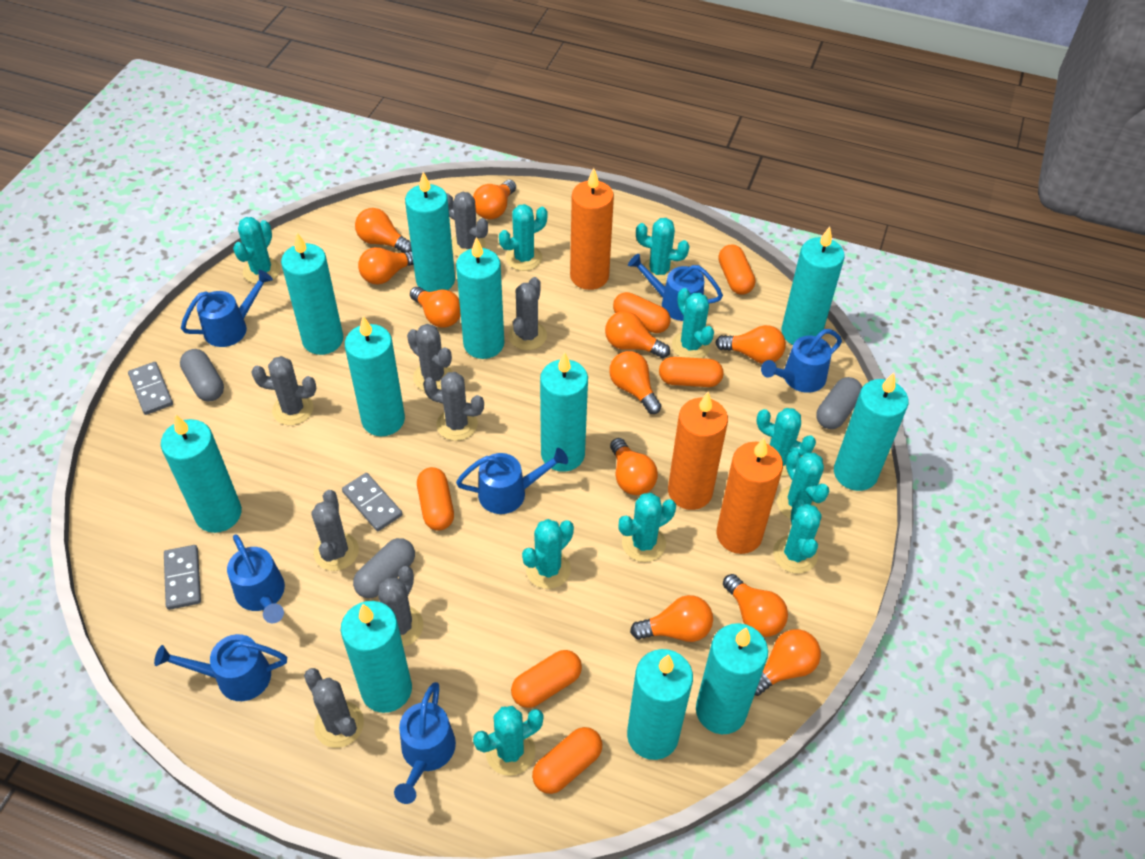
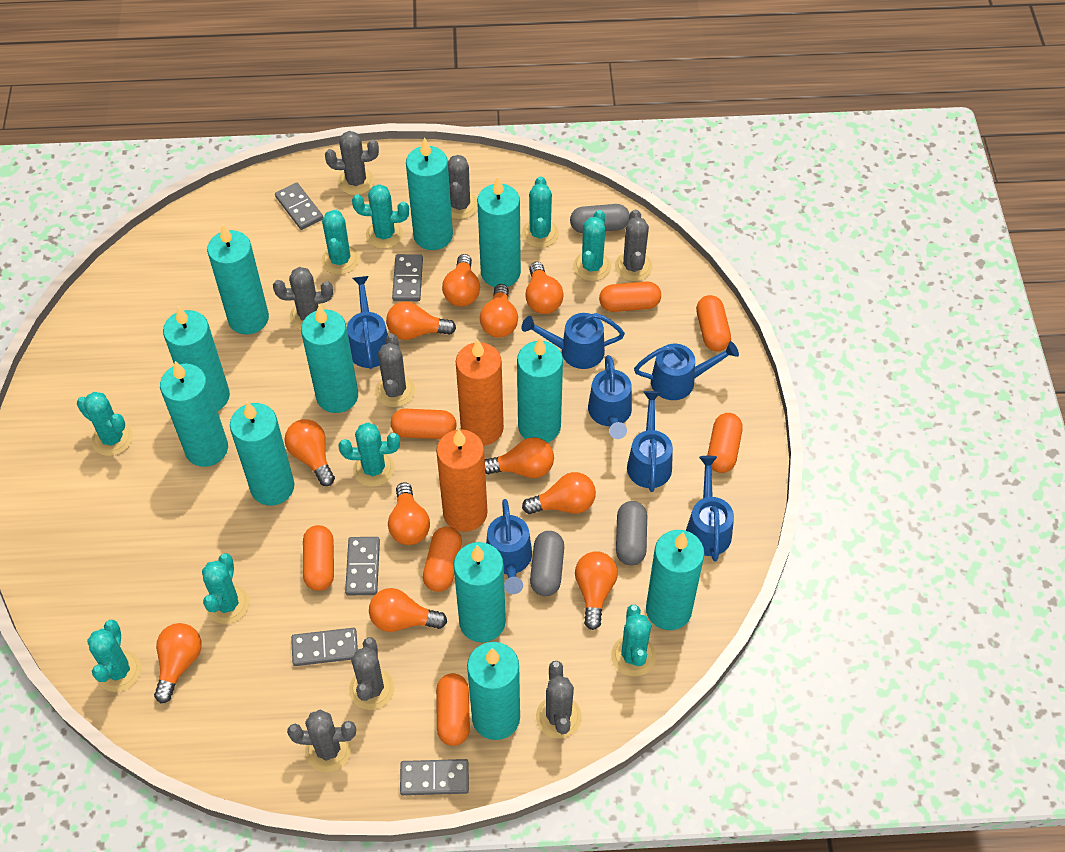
grey domino: [128,362,173,415] [164,545,201,610] [342,473,402,531] = 3 -> [275,182,323,230] [291,628,358,666] [345,537,380,595] [392,254,423,301] [400,759,469,795] = 5
orange candle: [570,168,614,290] [668,392,728,510] [716,438,783,554] = 3 -> [436,429,488,532] [456,339,504,445] = 2
orange capsule: [417,467,454,531] [511,650,582,708] [532,727,602,794] [613,292,670,333] [659,357,724,387] [718,244,755,294] = 6 -> [303,525,334,591] [391,409,457,439] [423,527,462,592] [436,673,470,746] [599,281,661,312] [696,295,731,352] [707,413,743,473] = 7
turquoise cactus: [233,217,281,284] [473,706,543,776] [499,204,548,271] [522,519,574,589] [618,493,676,562] [636,218,689,284] [672,288,714,358] [756,408,816,477] [773,500,822,574] [777,451,829,519] = 10 -> [77,392,133,456] [87,620,141,692] [202,553,250,624] [321,210,359,275] [339,423,400,487] [352,184,409,249] [522,177,559,248] [573,210,611,281] [611,605,656,676] = 9

